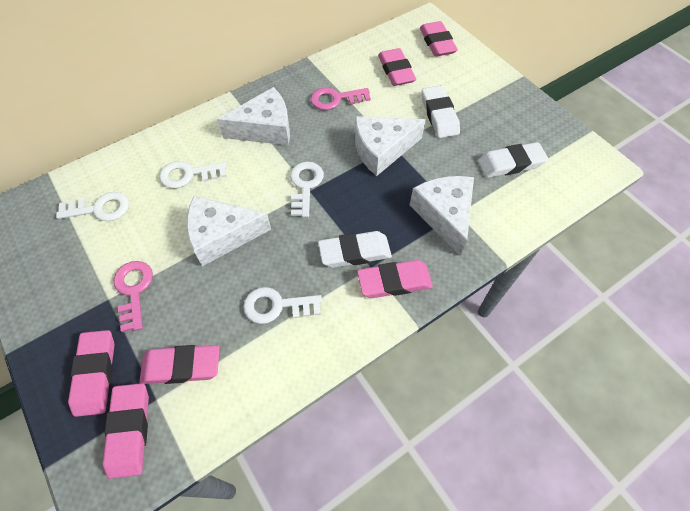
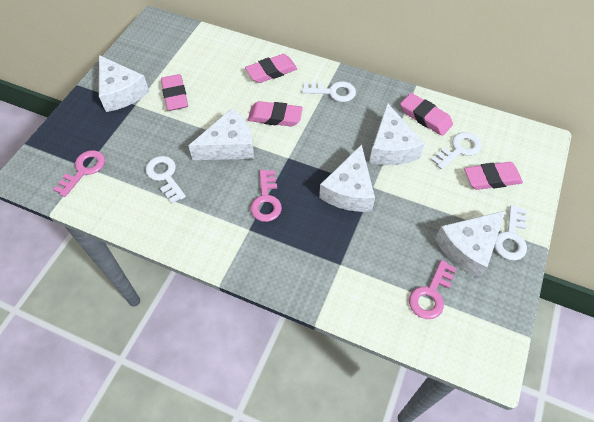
pink eraser: [68,330,115,417] [103,383,149,479] [139,345,219,384] [357,260,433,298] [378,48,416,86] [420,21,458,56] = 6 -> [161,74,188,111] [245,54,297,83] [248,101,303,127] [400,93,453,136] [464,162,523,190] = 5
pink key: [114,261,153,332] [311,87,371,110] = 2 -> [53,150,105,197] [250,170,282,222] [409,260,457,319] = 3
white cheese: [187,196,271,266] [217,87,290,145] [355,116,426,176] [410,176,474,256] = 4 -> [99,55,149,112] [188,108,254,160] [319,144,375,212] [369,103,425,165] [435,211,505,279] = 5
white eraser: [318,231,392,268] [422,86,460,138] [478,142,548,178] = 3 -> none = 0

